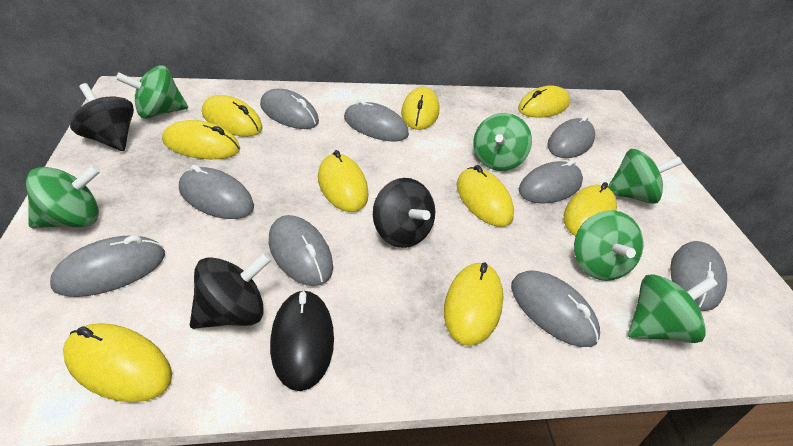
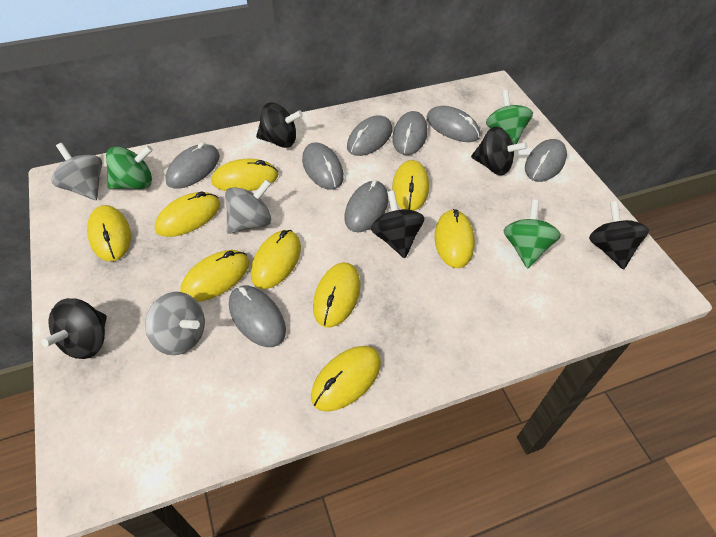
black mouse: [270,290,334,391] = 1 -> none = 0
black spinning top: [70,83,134,151] [190,253,271,329] [373,178,435,248] = 3 -> [41,298,107,359] [256,102,303,148] [371,191,424,258] [471,126,528,175] [589,201,649,269] = 5
green spinning top: [26,165,101,228] [116,65,188,119] [473,113,532,171] [574,210,643,281] [608,149,682,204] [628,274,718,343] = 6 -> [106,146,153,189] [486,90,533,145] [503,200,561,268] = 3
grey mouse: [50,235,165,297] [179,165,254,219] [260,89,319,129] [269,215,333,286] [344,99,409,142] [511,271,600,347] [519,160,583,204] [547,116,595,158] [670,241,727,311] = 9 -> [165,142,220,189] [229,286,286,347] [302,142,344,190] [345,180,388,232] [347,115,392,156] [392,111,428,155] [427,106,480,142] [525,139,567,182] = 8
grey spinning top: none = 0 -> [51,143,102,200] [145,292,205,355] [225,180,271,234] = 3

